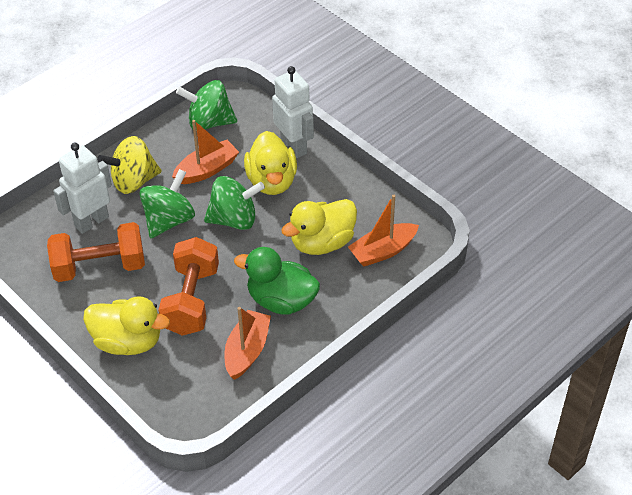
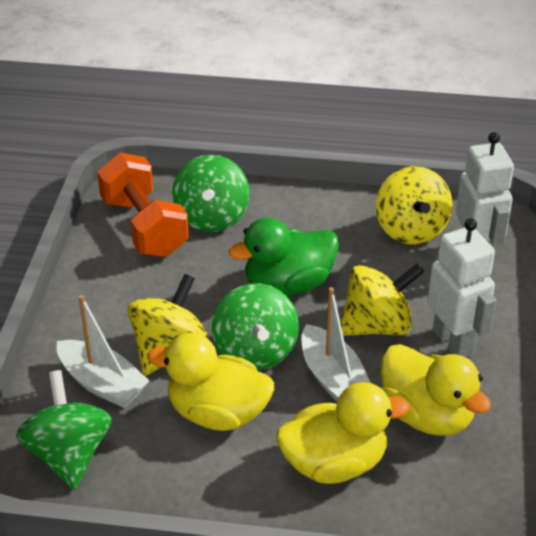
orange boat: [172,120,239,184] [225,307,271,380] [348,195,419,266] = 3 -> none = 0
orange dumbbell: [47,222,145,282] [159,237,219,336] = 2 -> [97,152,189,257] = 1
white boat: none = 0 -> [56,295,150,408] [301,287,371,402] = 2
yellow spinning top: [97,136,161,194] = 1 -> [127,274,208,376] [340,263,424,336] [376,166,453,245] = 3

